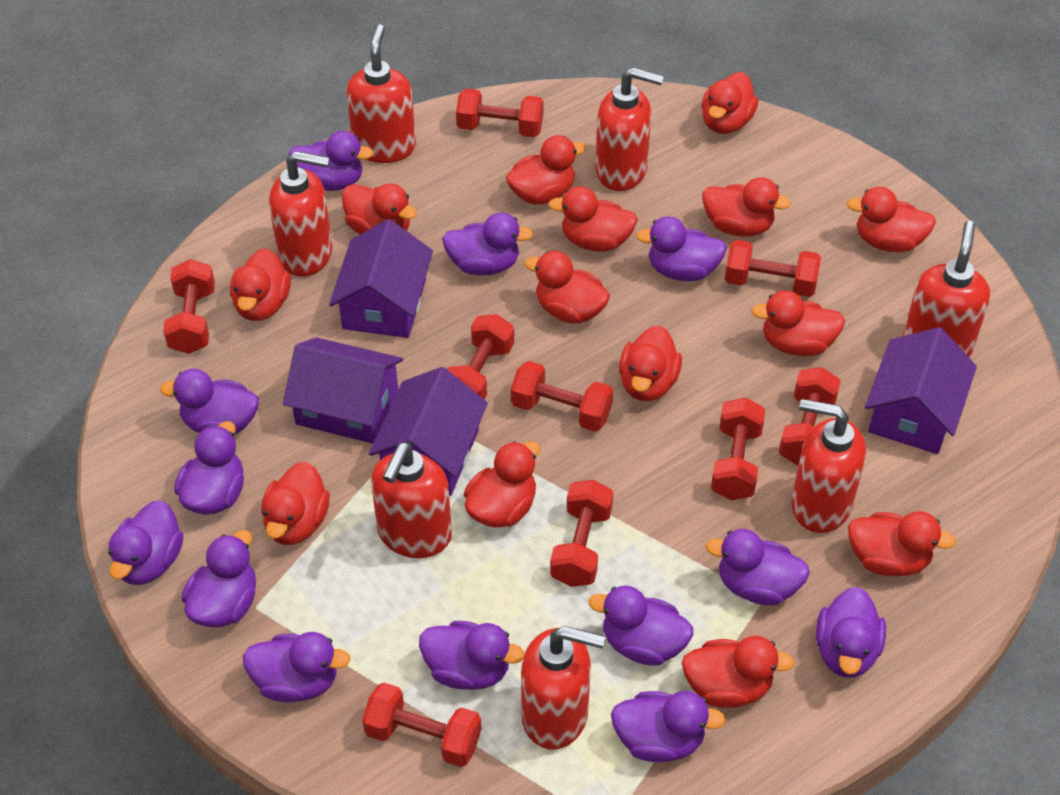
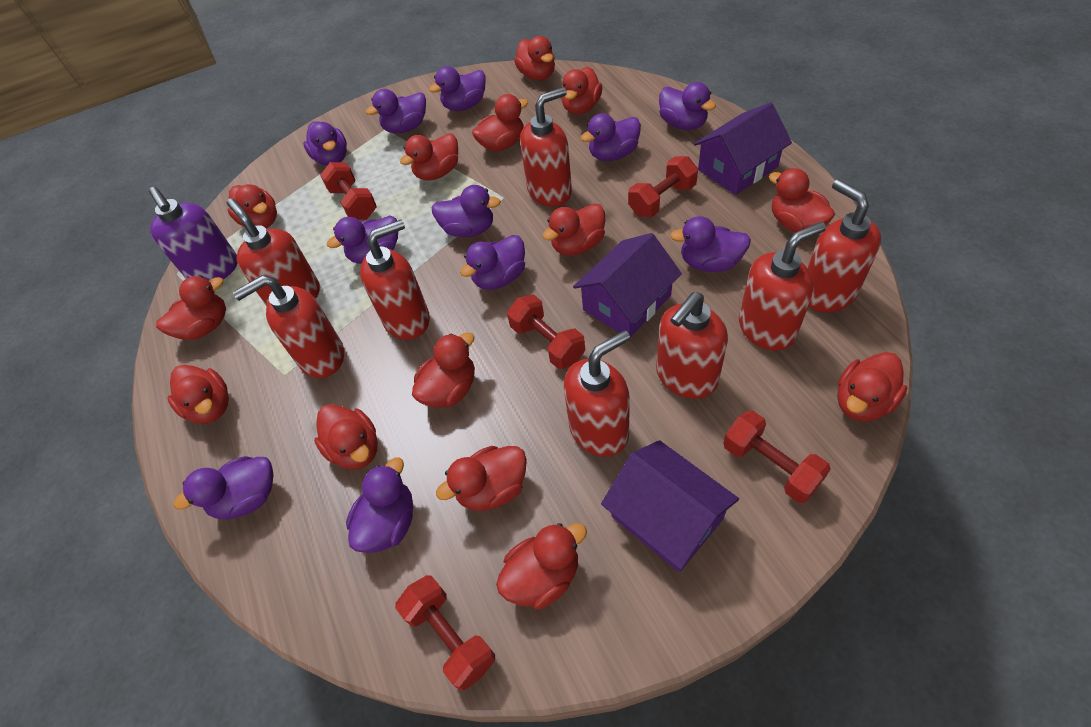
purple duck: [108,500,183,585] [160,369,259,435] [174,421,244,514] [182,530,256,627] [243,632,350,702] [289,131,374,191] [419,621,524,690] [442,213,533,275] [588,586,694,666] [611,691,726,762] [636,217,727,281] [705,529,810,605] [816,587,886,677] = 13 -> [174,456,274,519] [303,121,347,166] [327,216,398,264] [346,457,413,553] [366,89,426,133] [429,66,486,111] [432,185,501,237] [460,235,525,290] [581,113,641,161] [659,82,716,130] [670,216,751,272] = 11
purple house: [283,338,403,444] [329,219,433,338] [369,367,488,496] [865,327,977,454] = 4 -> [573,233,682,337] [601,440,739,572] [694,102,792,195] = 3
purple soap dispenser: none = 0 -> [149,187,238,281] = 1
red dumbbell: [163,259,215,354] [362,683,481,767] [447,314,514,399] [456,89,544,137] [511,361,613,431] [550,479,613,587] [711,397,765,500] [725,240,821,297] [779,367,841,466] = 9 -> [320,162,377,220] [395,575,495,690] [507,295,585,369] [628,156,698,217] [723,410,831,503] = 5
red soap dispenser: [269,151,332,277] [347,24,416,163] [371,442,452,558] [521,626,605,750] [595,67,664,191] [791,399,866,533] [903,221,990,357] = 7 -> [227,198,320,306] [233,275,344,378] [360,220,430,340] [520,87,572,206] [564,330,630,457] [656,292,728,399] [739,222,826,351] [807,179,881,312] = 8

